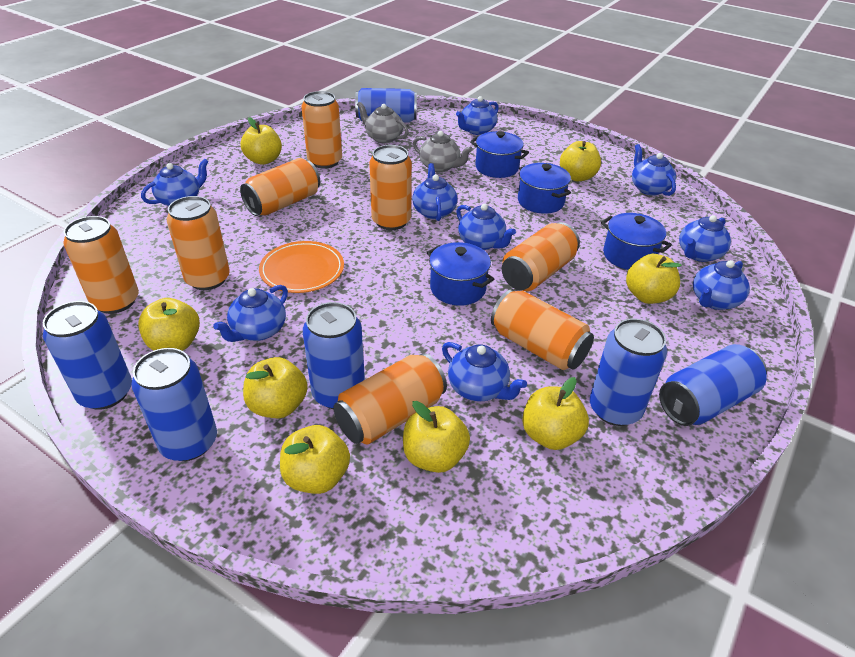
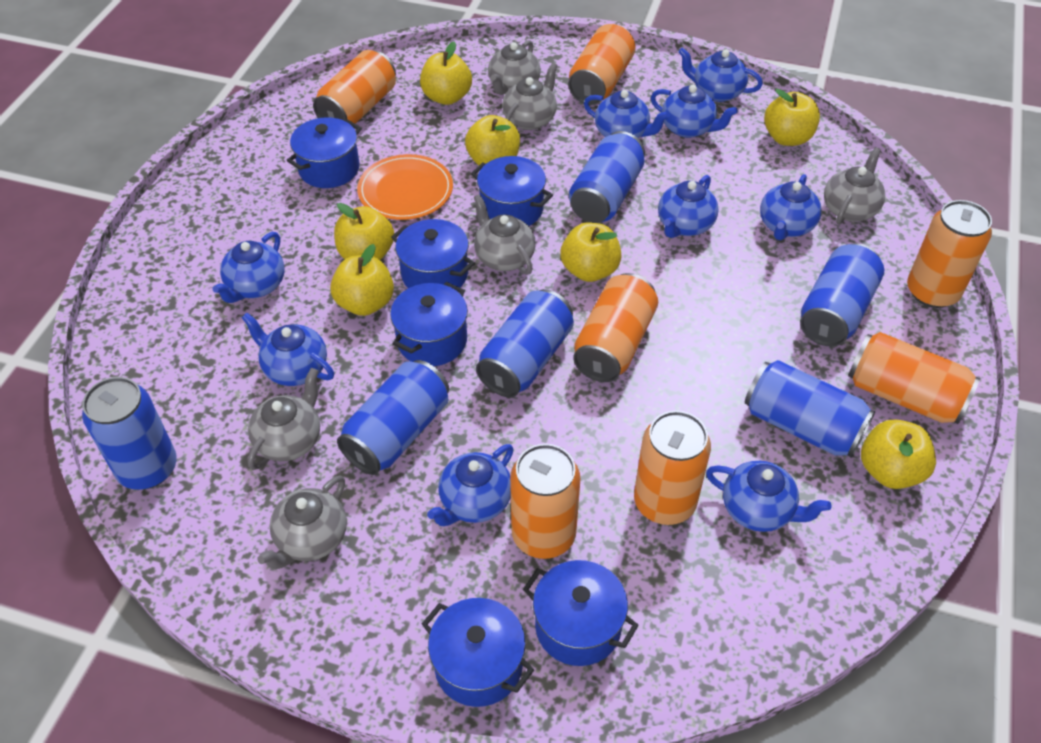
blue pot: [427,242,494,306] [470,131,529,178] [518,163,571,214] [601,213,672,270] = 4 -> [287,117,362,188] [390,282,468,366] [391,219,475,288] [422,598,534,707] [471,156,553,226] [523,560,639,666] = 6
grey teapot: [357,102,409,143] [413,131,473,172] = 2 -> [248,368,320,470] [257,475,347,569] [474,194,536,275] [488,40,541,95] [502,63,558,130] [824,147,885,225] = 6
orange can: [63,216,139,314] [167,196,230,290] [240,158,320,216] [301,91,342,169] [334,353,447,445] [369,145,412,230] [491,289,594,370] [502,222,580,291] = 8 -> [313,50,396,124] [510,444,580,559] [568,24,636,105] [573,273,658,382] [634,411,711,525] [848,332,980,424] [907,200,992,308] = 7
yellow apple: [138,298,200,351] [241,117,282,165] [243,357,308,418] [280,425,350,494] [403,401,470,473] [522,377,589,450] [560,141,601,181] [626,254,682,304] = 8 -> [330,244,394,316] [334,203,394,260] [420,42,472,105] [465,115,520,165] [560,222,622,282] [764,89,820,146] [861,419,936,489] = 7

